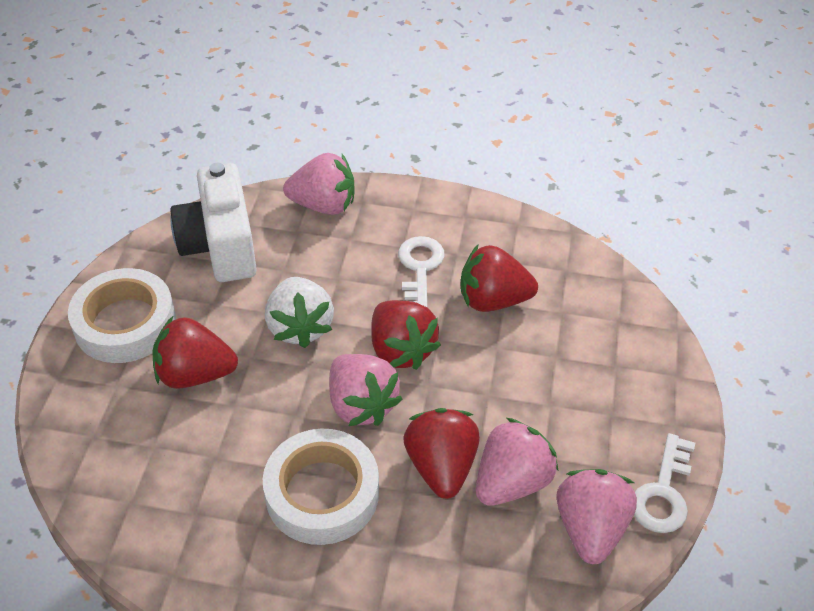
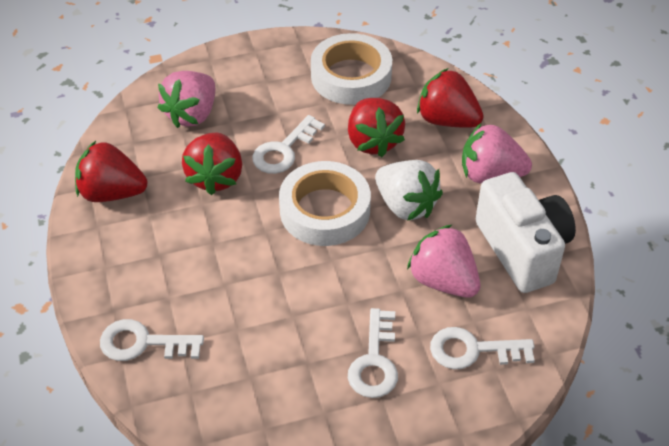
pink strawberry: [283,153,354,215] [329,354,402,426] [476,418,559,506] [556,469,637,564] = 4 -> [158,71,215,128] [407,224,480,298] [462,123,532,184] = 3
white key: [398,236,445,307] [634,433,695,533] = 2 -> [100,319,204,361] [252,115,325,174] [348,308,398,398] [430,327,535,369] = 4

